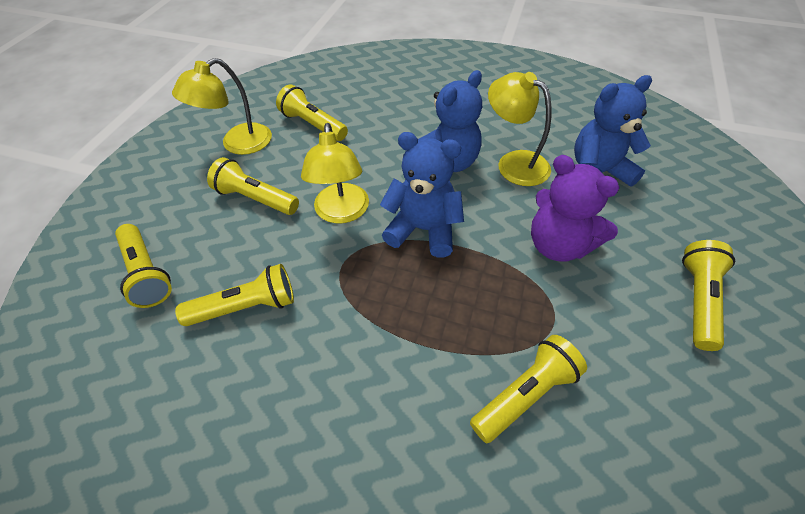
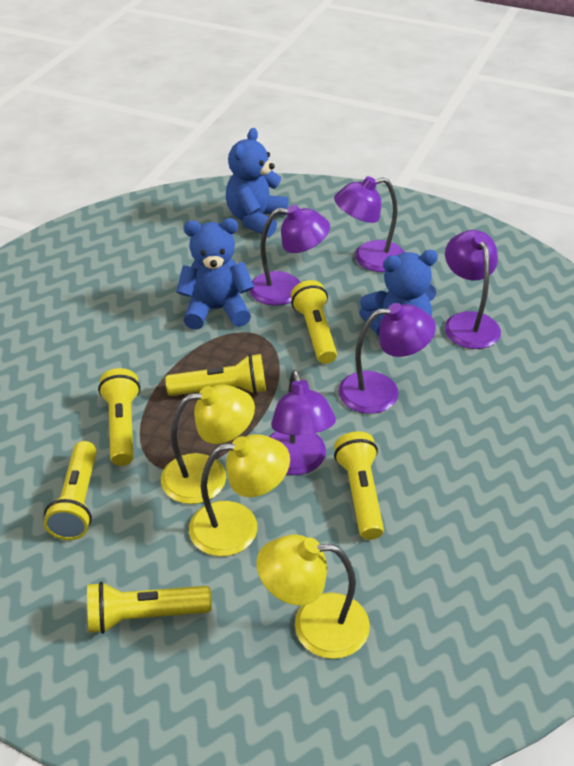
purple lamp: none = 0 -> [249,205,330,306] [269,370,336,475] [334,176,405,272] [339,303,436,414] [444,230,501,349] = 5
purple teddy bear: [531,155,620,262] = 1 -> none = 0

